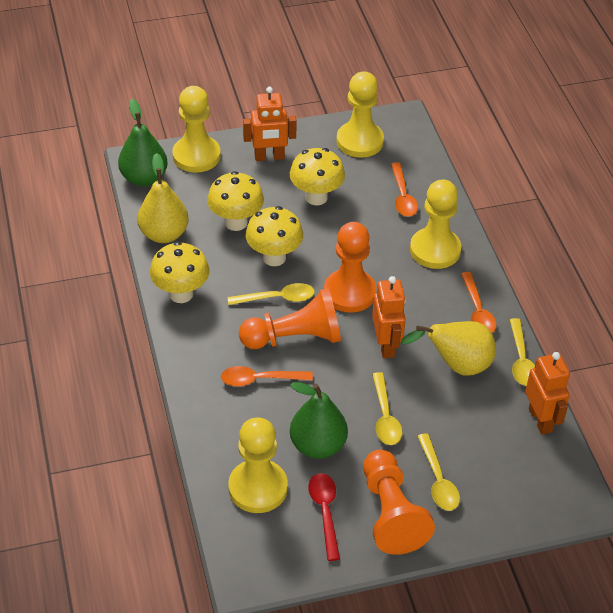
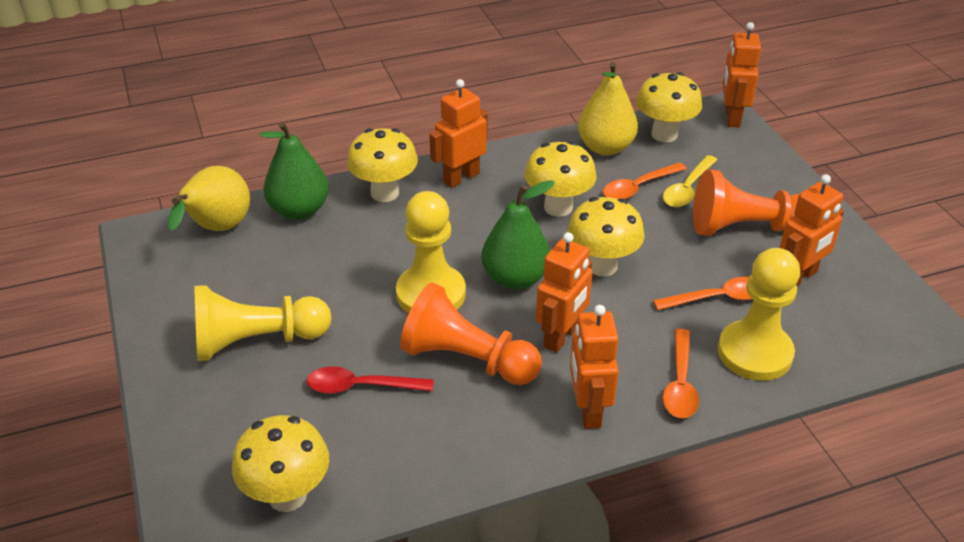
orange pawn: [239,288,341,349] [324,222,376,313] [363,450,435,555] = 3 -> [400,282,542,385] [693,169,799,236] = 2
orange robot: [243,87,297,161] [372,276,406,359] [525,352,570,435] = 3 -> [429,79,488,188] [536,232,592,353] [570,305,619,429] [722,22,761,127] [780,174,844,286] = 5
yellow mushroom: [150,241,209,303] [207,171,264,231] [246,206,303,266] [290,148,345,205] = 4 -> [232,415,329,512] [347,128,418,202] [524,141,596,217] [567,197,645,276] [636,72,702,142] = 5
yellow pawn: [172,86,221,173] [228,417,288,513] [336,72,384,158] [410,179,461,269] = 4 -> [194,285,331,361] [396,191,466,313] [718,248,800,381] = 3
yellow spoon: [227,283,315,305] [372,372,402,445] [417,433,460,511] [510,318,535,386] = 4 -> [663,155,717,207] = 1

